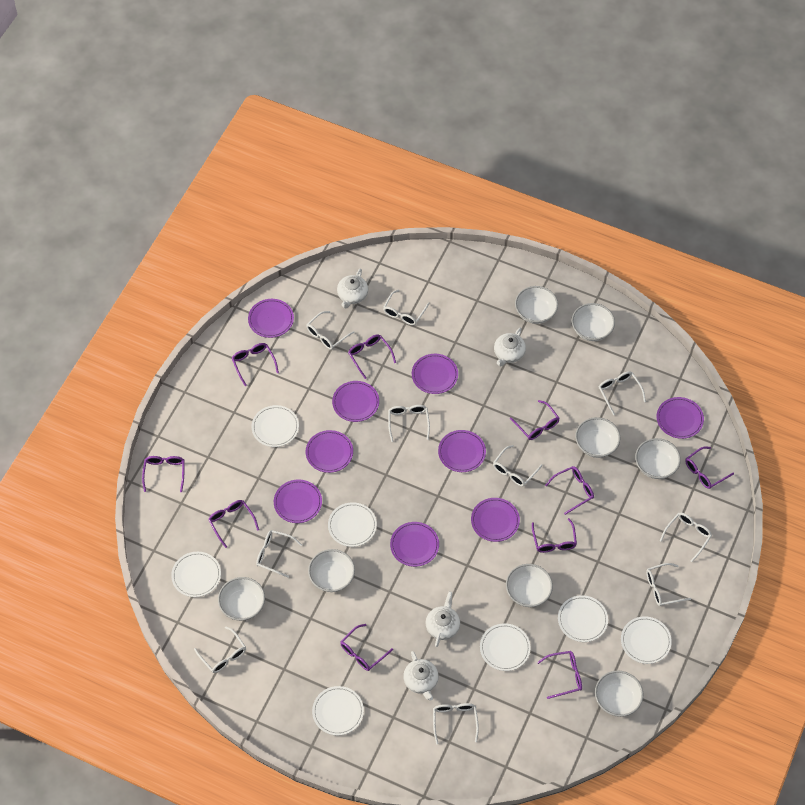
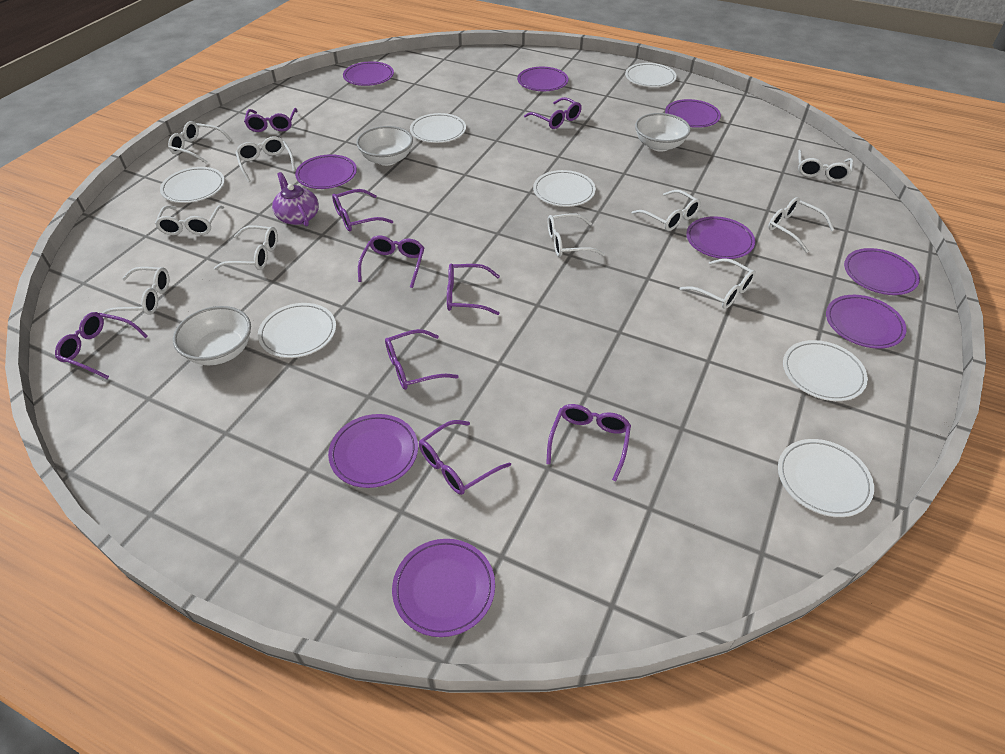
purple glasses: [142,456,184,492] [208,500,259,548] [232,343,279,386] [340,624,393,671] [348,334,396,379] [510,400,560,440] [532,518,577,553] [537,651,582,699] [545,466,594,515] [685,447,734,489] = 10 -> [55,312,148,379] [244,108,298,132] [332,189,393,232] [358,236,424,288] [385,329,459,390] [419,420,511,495] [447,264,500,315] [524,97,582,129] [546,404,631,481] = 9
purple teapot: none = 0 -> [272,172,319,227] = 1
white bowl: [218,577,265,621] [308,549,355,592] [506,564,553,607] [515,286,558,324] [571,303,615,341] [575,417,620,458] [595,671,643,717] [635,438,681,479] = 8 -> [173,306,251,365] [356,126,413,166] [635,113,691,152] = 3
white teapot: [337,269,368,309] [403,651,439,700] [425,591,460,647] [494,327,526,367] = 4 -> none = 0

